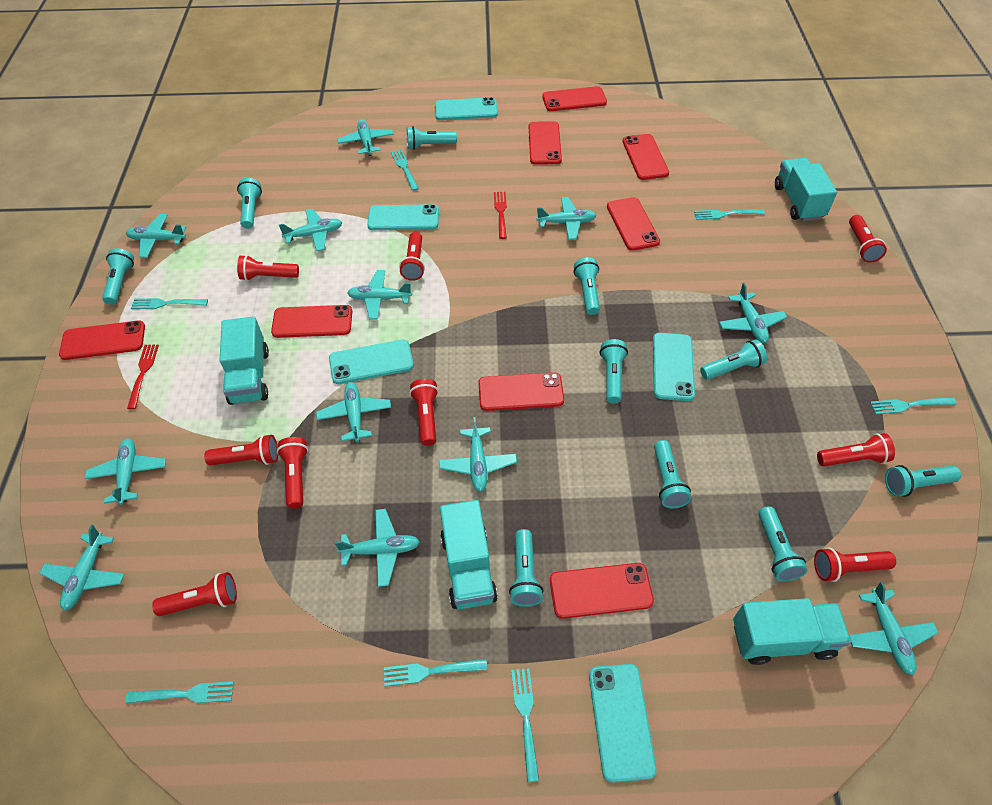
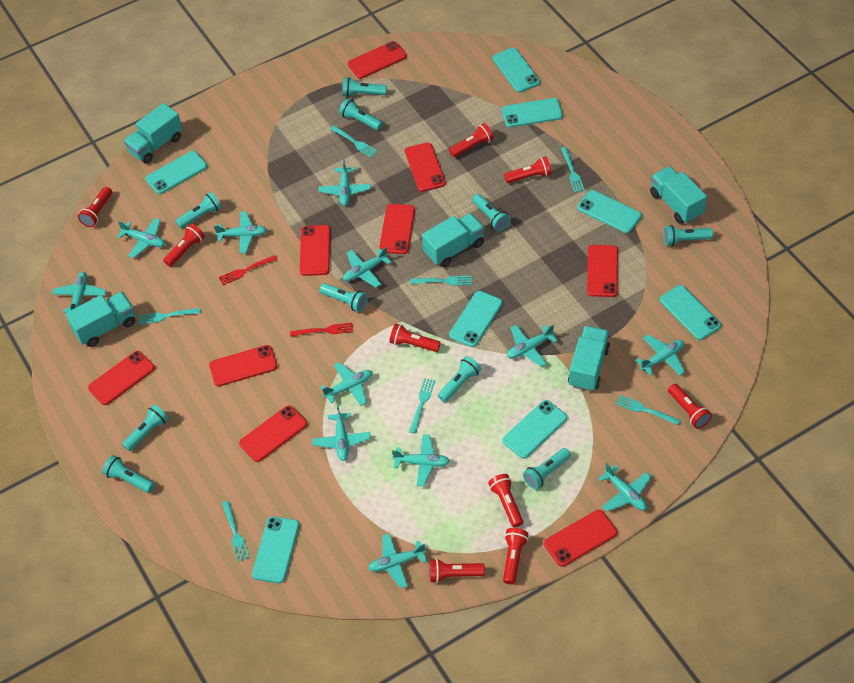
red phone: [59,320,145,360] [271,305,352,338] [478,372,564,411] [529,121,562,165] [542,86,607,111] [550,563,654,619] [607,197,660,251] [623,134,669,180] = 8 -> [88,351,155,405] [209,345,277,386] [239,405,307,462] [300,225,330,276] [348,41,406,79] [379,204,415,254] [405,142,446,192] [544,510,617,567] [587,245,618,297] = 9
turquoise phone: [329,339,414,384] [367,204,439,230] [435,97,498,120] [589,664,657,783] [653,333,695,401] = 5 -> [146,151,207,194] [252,516,299,583] [449,291,503,347] [493,48,540,92] [502,98,563,127] [502,400,567,459] [577,190,642,233] [660,285,721,340] = 8
turquoise truck: [220,316,269,405] [440,500,498,609] [733,598,851,665] [775,158,837,221] = 4 -> [66,292,135,347] [123,103,183,164] [422,213,485,267] [568,326,610,391] [650,166,707,224] = 5

